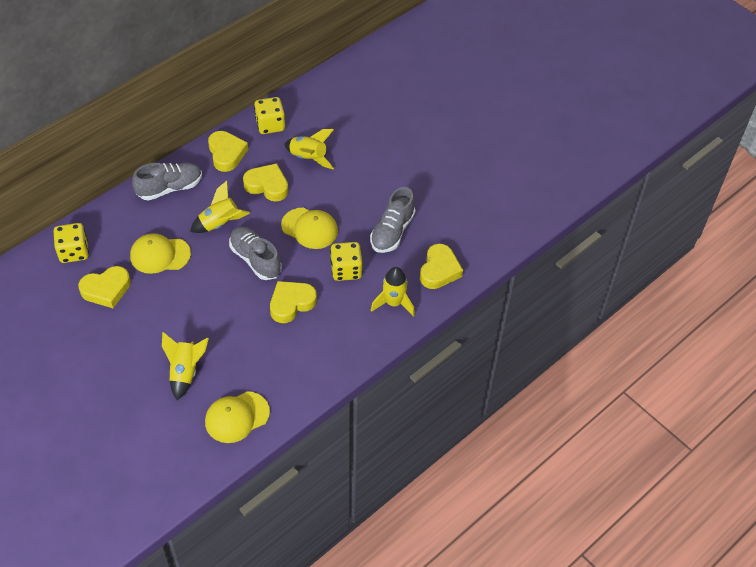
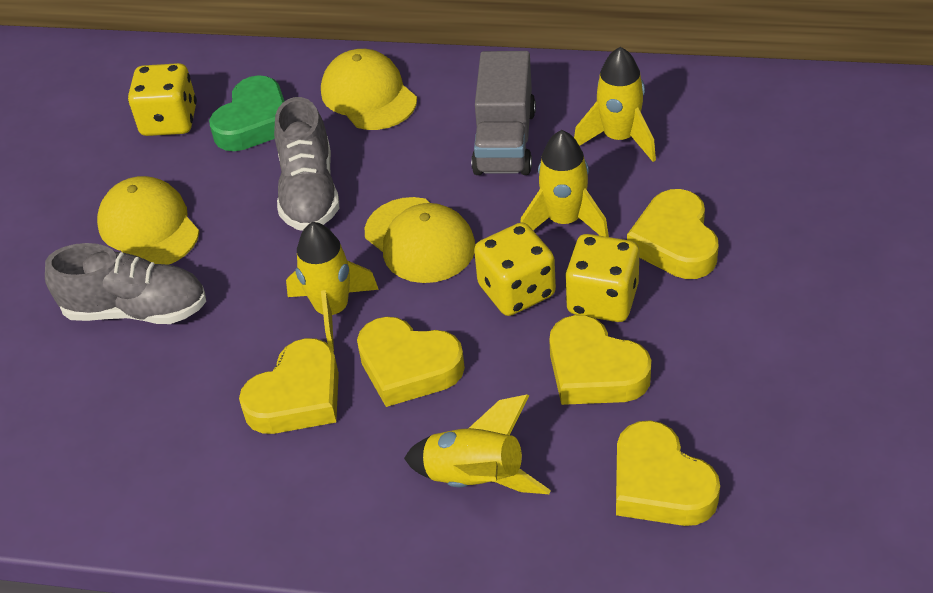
green heart: none = 0 -> [209,75,285,151] = 1
grey shoe: [132,163,202,201] [229,227,282,280] [370,187,415,253] = 3 -> [45,243,206,324] [274,97,339,231] = 2
grey truck: none = 0 -> [471,51,536,175] = 1

